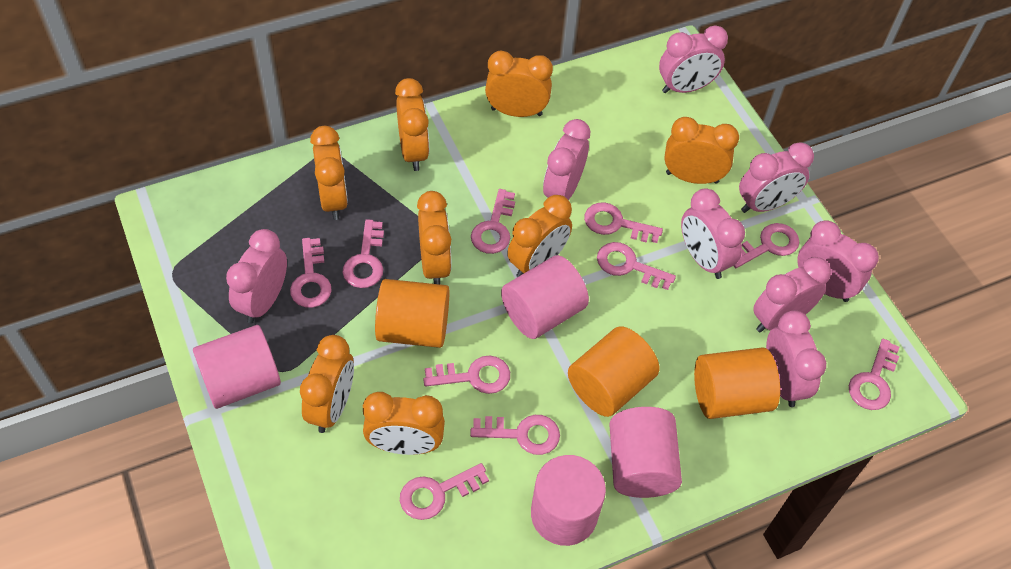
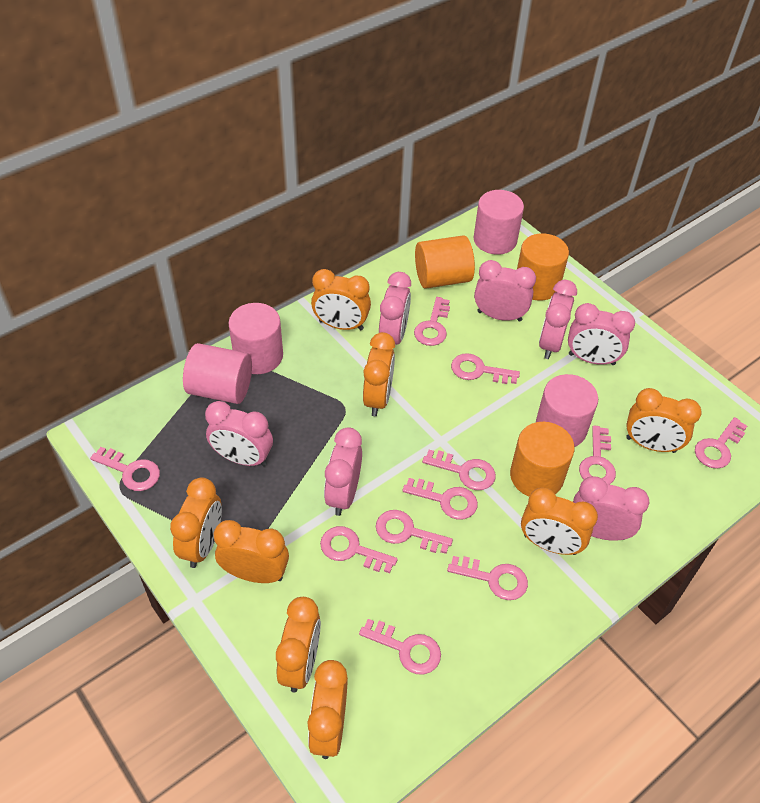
pink clock: [226,229,287,324] [543,119,591,200] [659,26,728,93] [681,188,745,279] [739,142,814,213] [753,257,831,333] [766,310,826,407] [797,221,879,302] = 8 -> [205,401,273,466] [324,427,362,516] [379,272,411,345] [474,260,536,322] [539,280,577,359] [568,303,635,365] [573,476,649,541] = 7
pink key: [290,238,332,308] [342,219,384,288] [400,463,489,520] [423,355,510,394] [470,415,560,455] [471,189,515,254] [584,202,663,243] [597,242,676,290] [734,223,799,268] [849,339,899,410] = 10 -> [90,447,160,491] [320,526,397,573] [359,619,441,675] [376,510,453,554] [402,478,478,520] [414,297,450,346] [422,450,496,490] [447,556,528,600] [451,353,520,384] [579,425,616,485] [695,417,747,469] = 11

